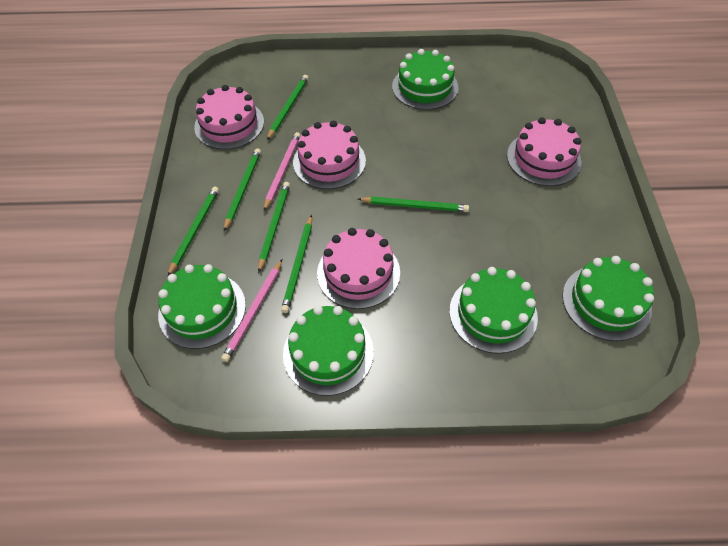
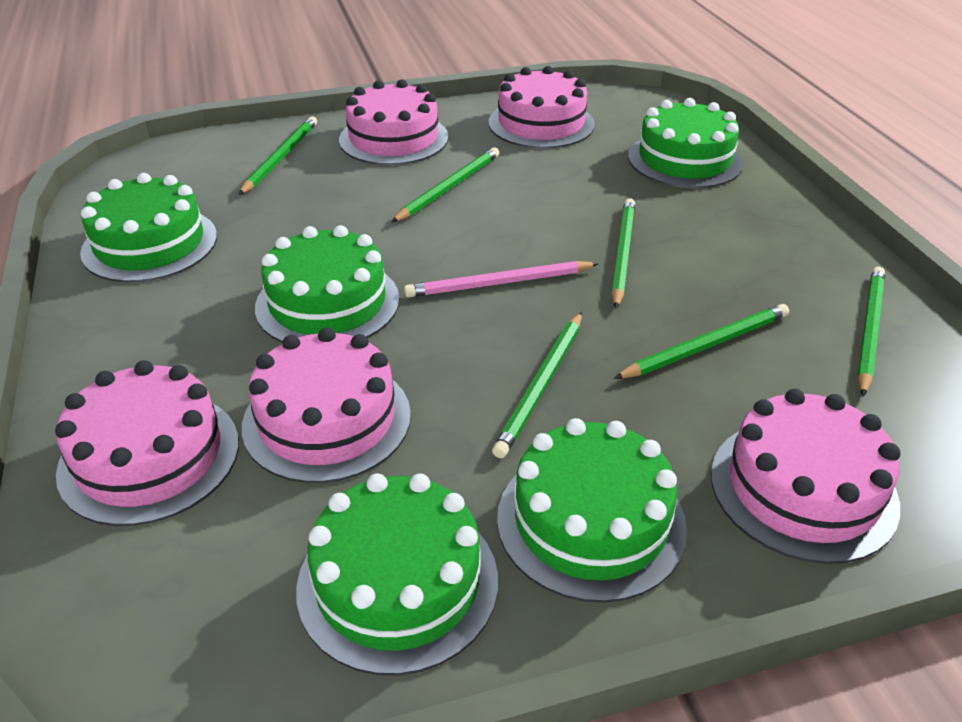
pink cake: [194,85,264,150] [293,120,366,189] [317,228,400,309] [507,117,581,186] = 4 -> [55,360,239,526] [242,328,411,483] [339,79,448,165] [489,66,595,149] [711,389,900,564] = 5
pink pencil: [221,259,282,362] [264,132,301,211] = 2 -> [404,261,599,298] = 1

